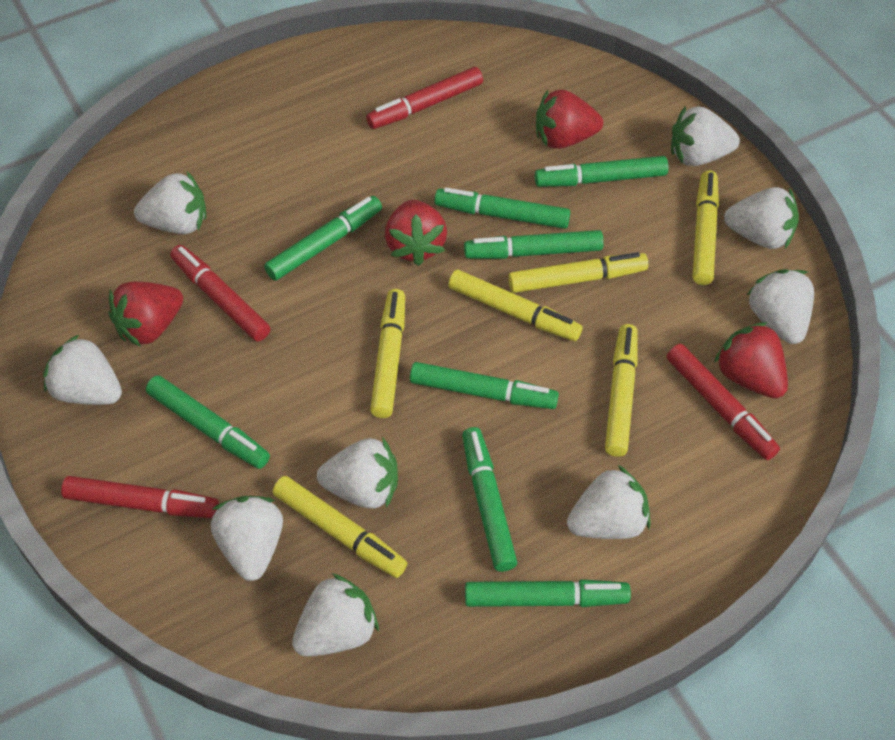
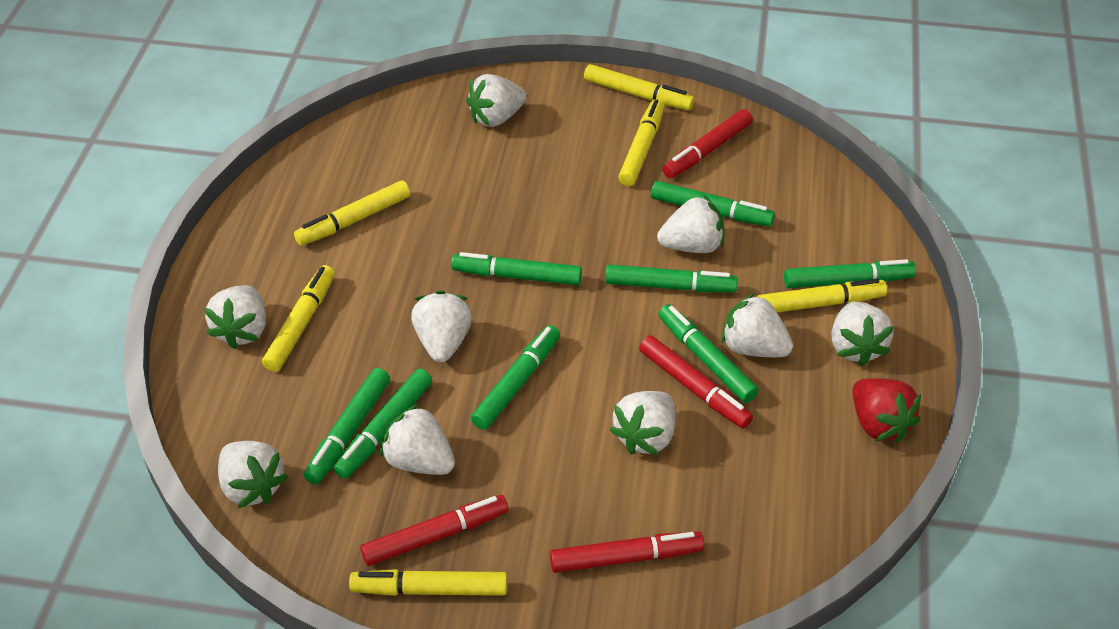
red strawberry: [108,281,183,347] [385,200,447,266] [536,90,603,149] [714,322,788,399] = 4 -> [852,378,921,443] = 1

